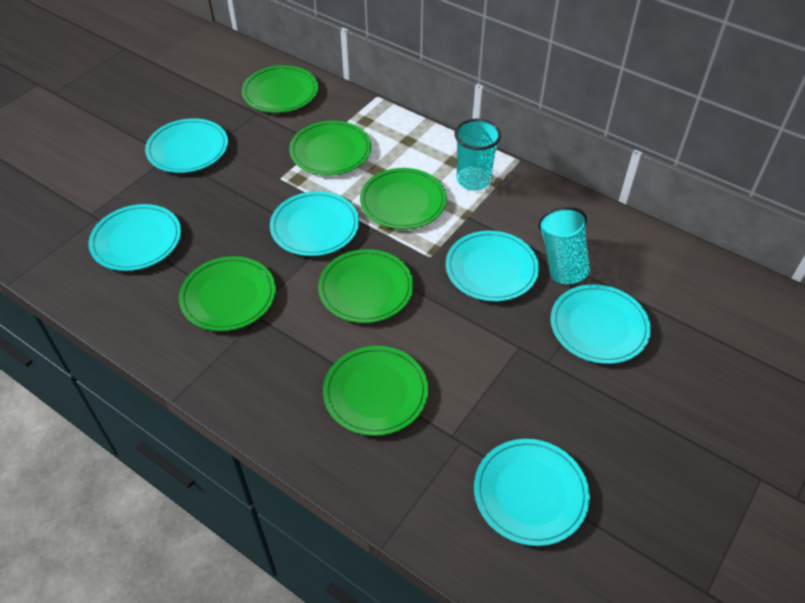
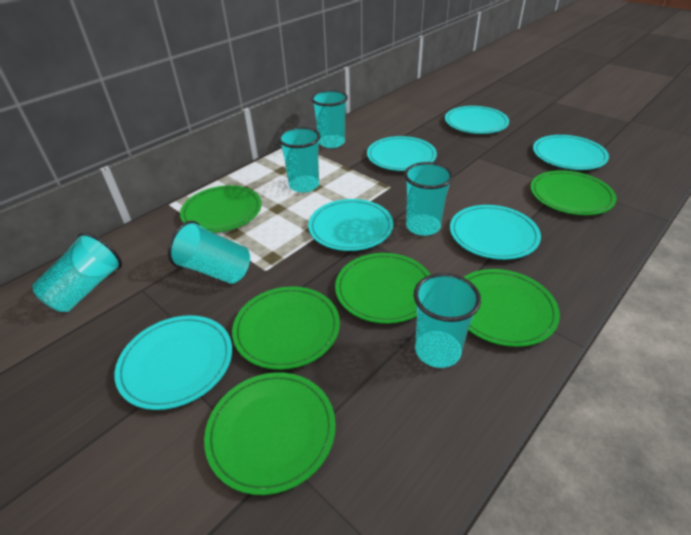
turquoise cup: [454,119,501,191] [538,207,590,284] = 2 -> [32,232,122,312] [168,221,250,284] [278,127,320,193] [311,90,348,148] [404,162,453,236] [414,273,481,368] = 6

